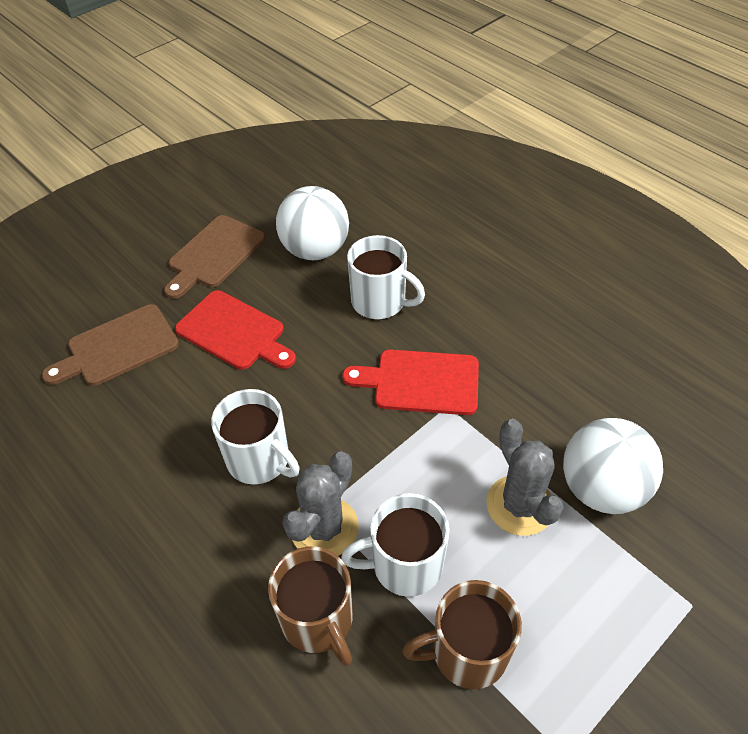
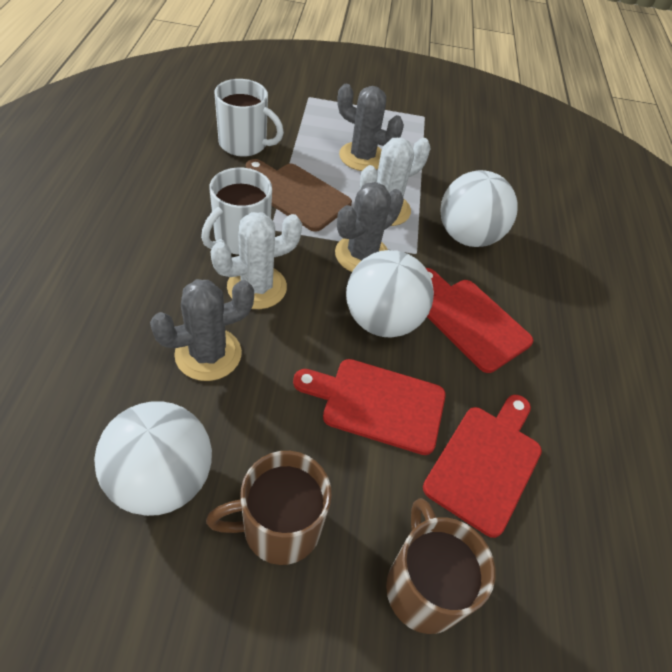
brown cutting board: [42,304,179,386] [164,215,265,299] = 2 -> [246,159,352,232] = 1
grey cactus: [282,451,359,556] [486,419,564,536] = 2 -> [150,279,254,381] [335,182,404,272] [337,84,404,171] = 3
red cutting board: [175,290,296,370] [342,349,479,415] = 2 -> [293,359,446,455] [423,395,542,538] [426,268,533,373] = 3
white ball: [276,186,349,260] [563,418,663,514] = 2 -> [94,401,212,516] [346,250,434,337] [440,170,518,247] = 3
white cactus: none = 0 -> [210,212,302,309] [360,138,430,226] = 2
white mug: [211,389,300,485] [341,493,450,597] [347,235,425,319] = 3 -> [201,168,272,255] [215,79,284,157] = 2

